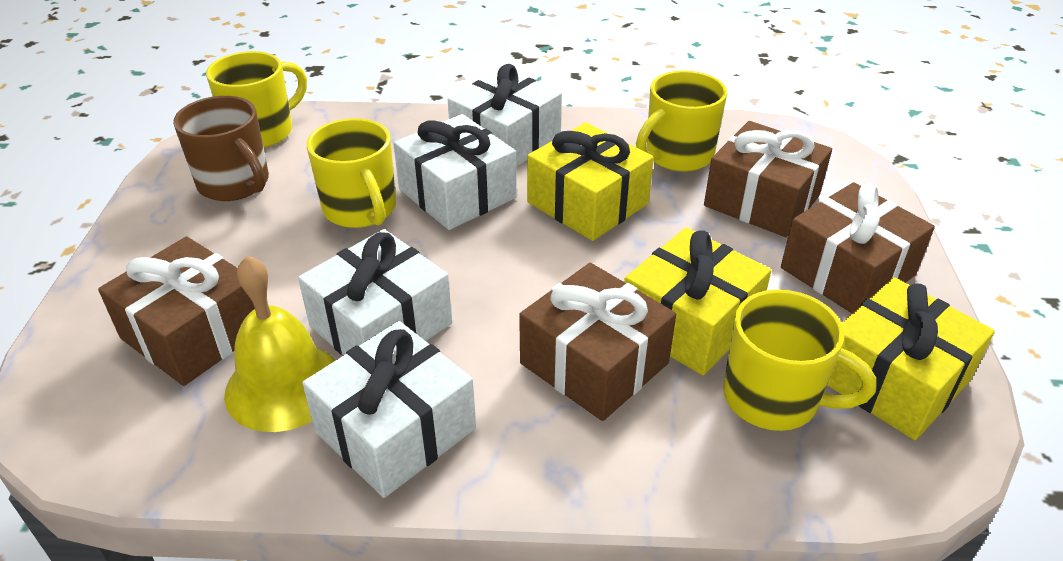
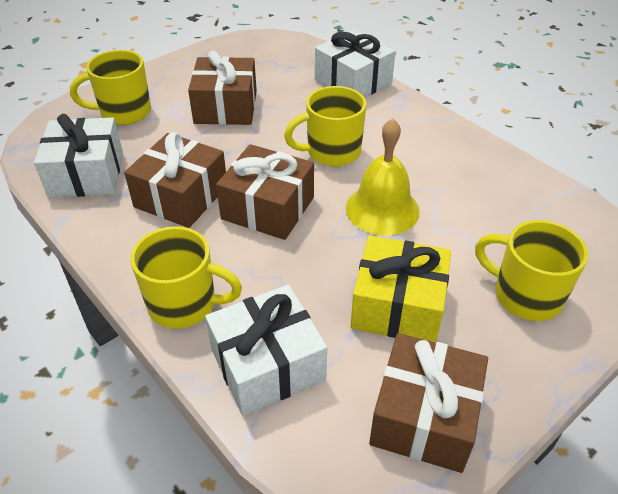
brown mug: [173,96,269,201] = 1 -> none = 0
white gift: [298,229,452,356] [302,321,476,498] [393,114,517,230] [448,64,562,167] = 4 -> [34,114,123,198] [205,285,327,416] [315,29,396,98] = 3
yellow gift: [527,122,654,241] [624,227,772,375] [827,277,995,440] = 3 -> [351,235,451,343] = 1

